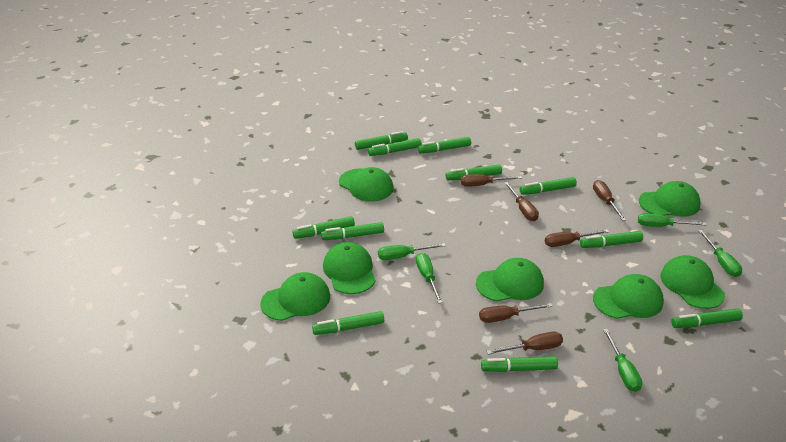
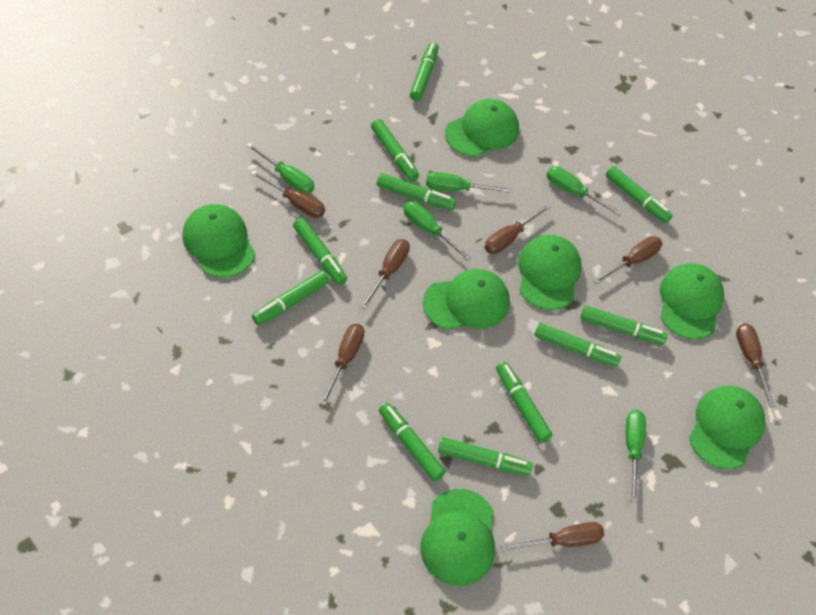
brown screwdriver: [461,174,522,187] [479,303,553,323] [487,332,563,355] [504,182,539,221] [545,229,609,247] [593,180,626,221] = 6 -> [250,170,325,218] [320,324,364,406] [361,239,410,309] [485,203,551,254] [501,522,604,551] [593,236,662,284] [736,323,775,407] = 7

